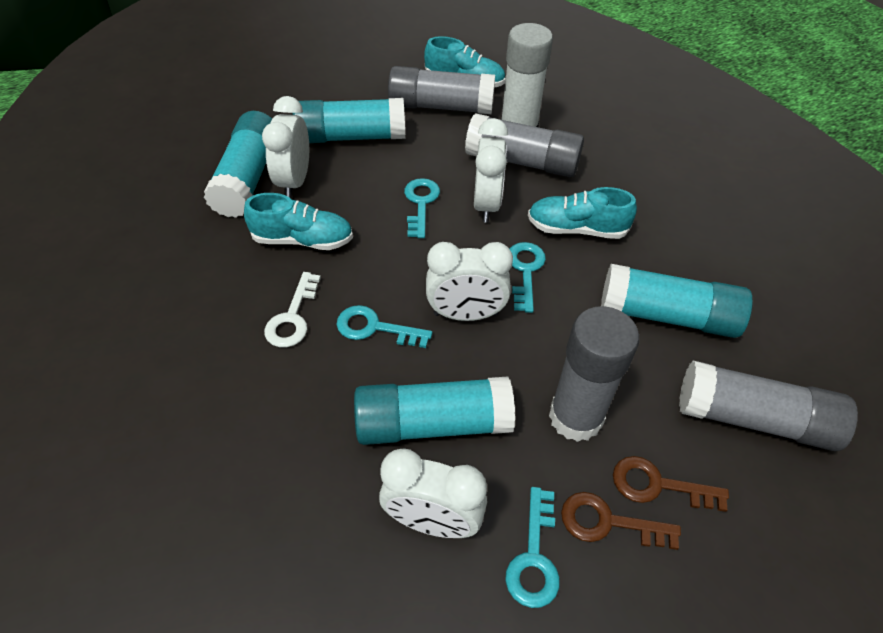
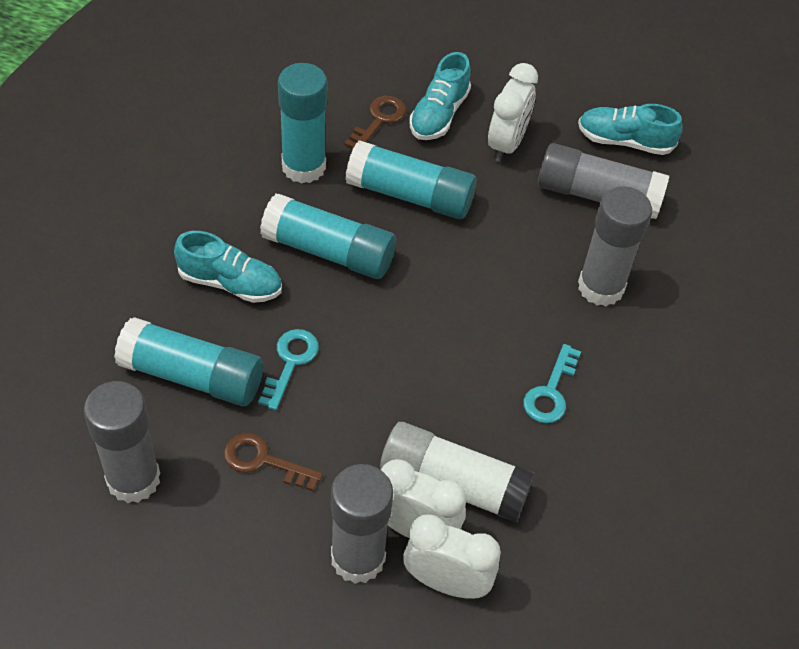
turquoise key: [337,305,432,348] [404,178,440,238] [505,487,560,608] [510,242,546,313] = 4 -> [258,329,319,410] [523,344,581,423] = 2
white clock: [262,96,309,198] [379,448,487,538] [426,242,513,321] [474,118,508,223] = 4 -> [381,459,466,538] [403,514,501,599] [488,63,538,162] = 3
white key: [264,272,321,347] = 1 -> none = 0

